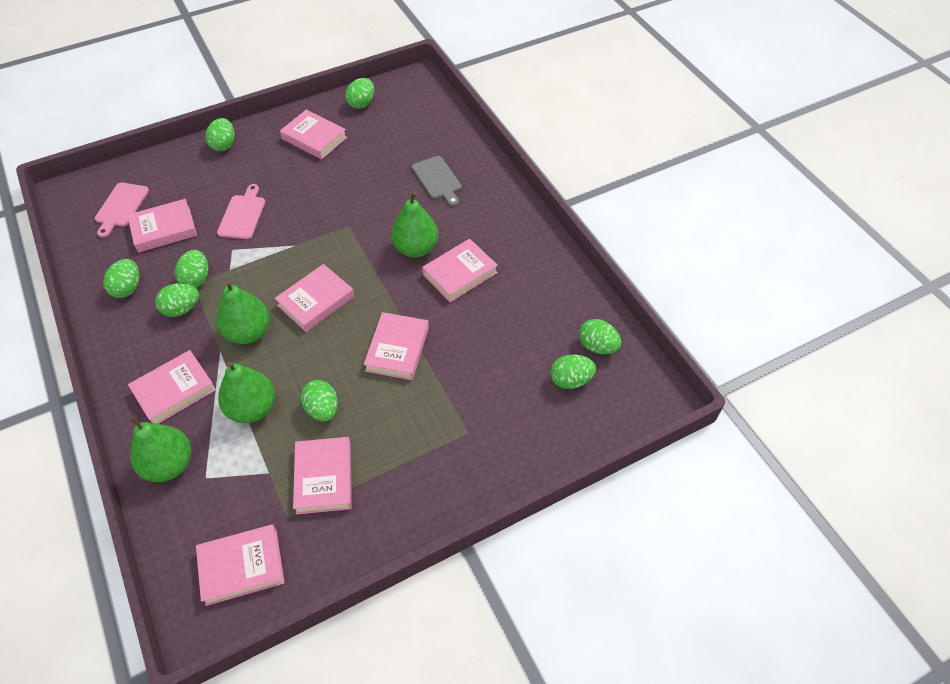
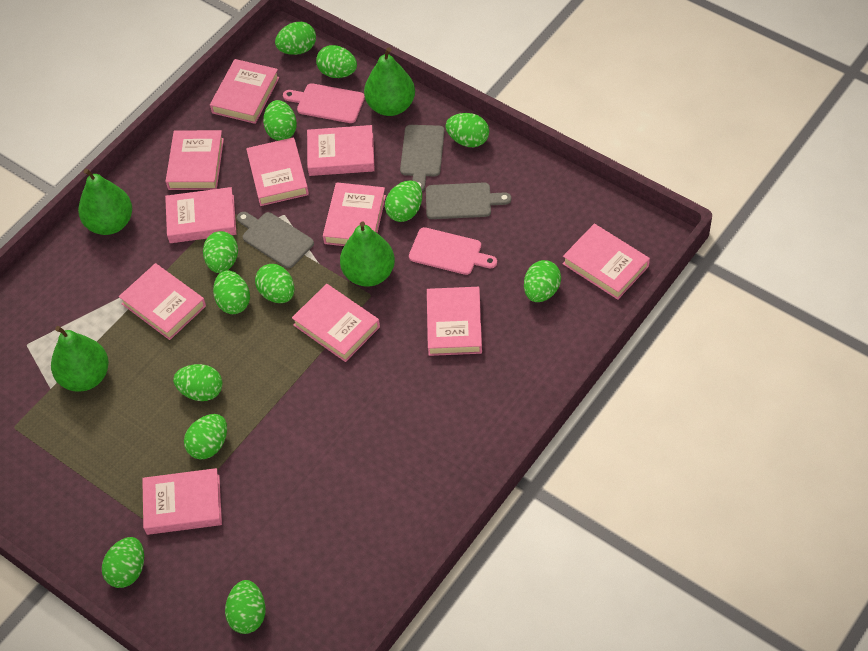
green egg: [103,259,140,298] [155,283,199,317] [175,250,208,288] [205,118,235,151] [301,380,338,422] [345,78,374,109] [550,355,596,389] [579,319,621,354] = 8 -> [102,537,144,588] [173,364,223,401] [184,414,227,460] [203,231,238,273] [213,270,250,314] [225,580,266,634] [255,264,294,303] [263,100,297,141] [275,22,316,55] [316,45,357,78] [385,180,422,222] [445,113,489,147] [524,260,561,302] = 13
grey cutting board: [412,156,462,206] = 1 -> [237,212,314,268] [400,125,445,191] [426,183,511,219] = 3
pink book: [128,199,197,253] [128,350,216,424] [196,524,285,606] [275,264,354,332] [280,110,347,160] [293,437,352,515] [364,312,429,380] [422,239,498,303] = 8 -> [119,263,206,340] [142,468,222,535] [165,187,237,243] [166,130,224,190] [210,59,279,124] [246,137,309,206] [292,284,380,362] [307,125,375,176] [323,182,386,246] [427,287,482,356] [563,224,650,300] = 11

